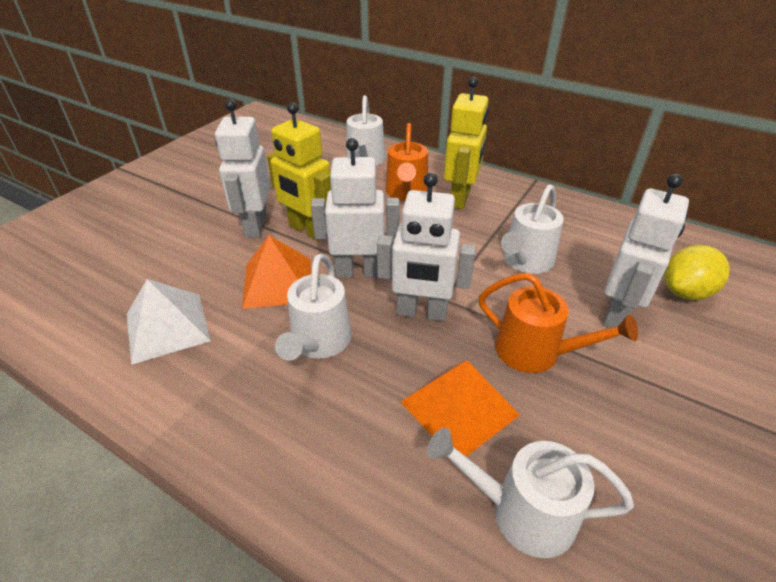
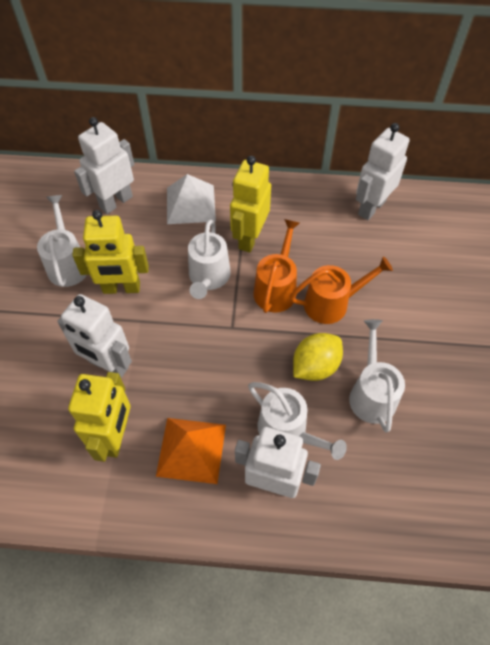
orange pyramid: [242,235,311,309] [401,360,520,456] = 2 -> [156,418,226,484] = 1
yellow robot: [267,102,331,241] [444,77,489,209] = 2 -> [68,372,131,462] [72,210,149,294] [230,156,271,252] = 3

